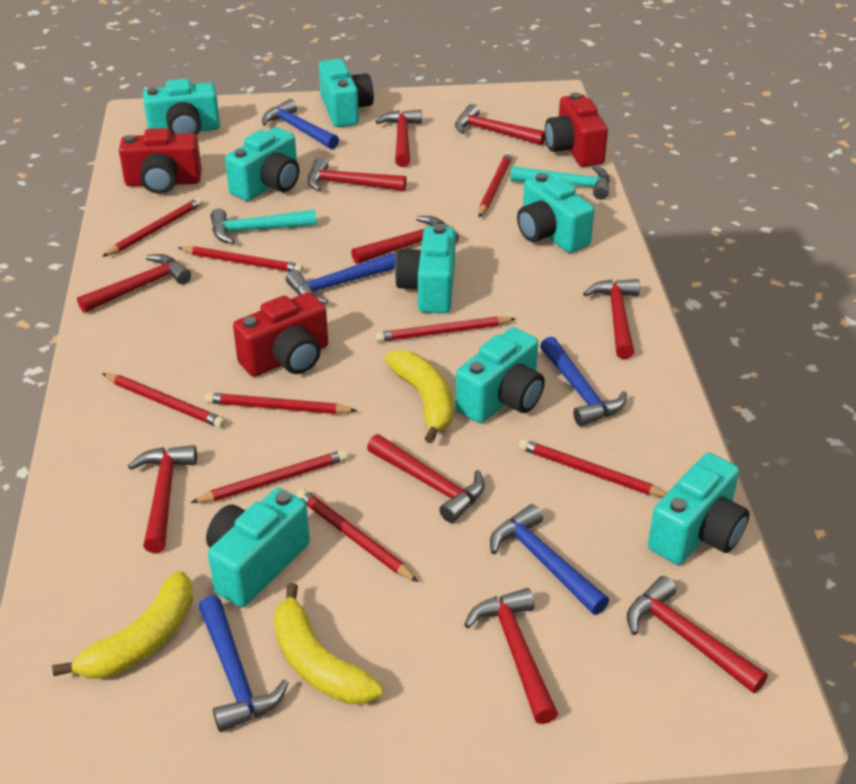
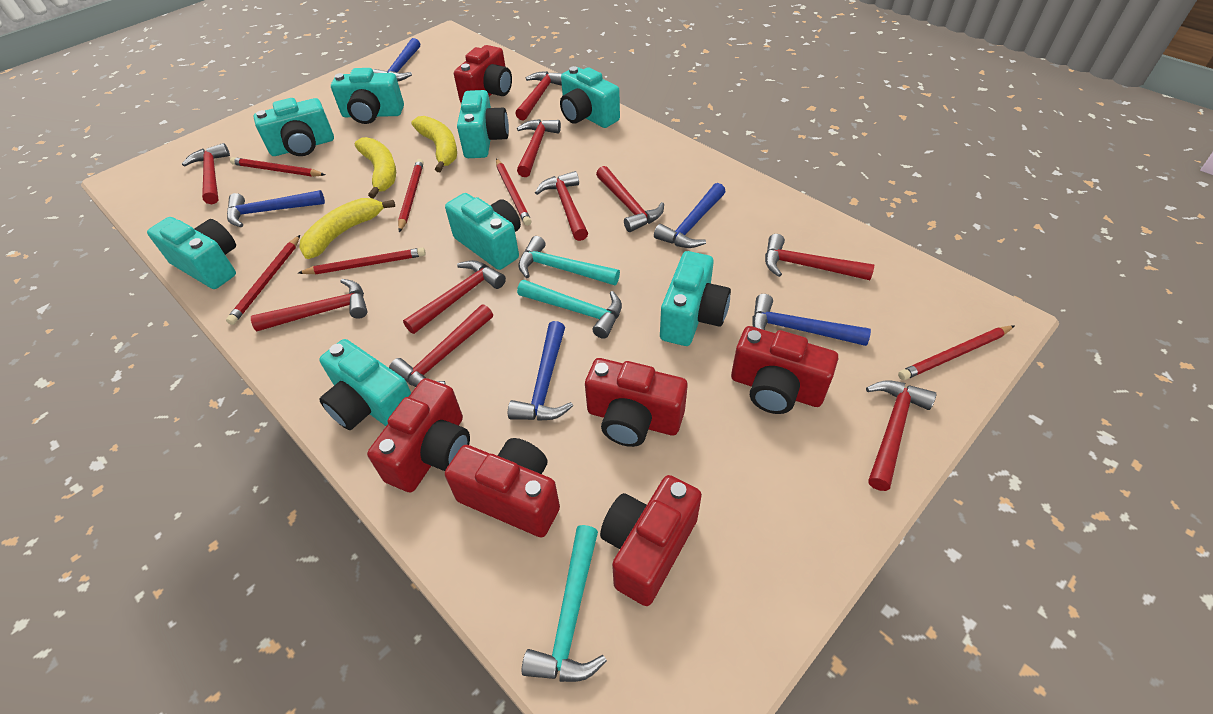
red camera: [119,128,202,194] [233,292,328,377] [545,93,608,167] = 3 -> [367,378,470,493] [445,438,560,537] [454,45,512,103] [585,358,688,447] [600,475,702,606] [731,326,838,414] = 6
red pencil: [102,197,203,257] [102,373,225,428] [178,246,303,273] [190,450,348,503] [205,393,357,414] [296,488,418,582] [375,316,516,342] [478,152,513,217] [519,439,667,497] = 9 -> [226,235,300,325] [230,157,326,177] [298,248,426,274] [398,159,424,233] [496,158,532,226] [898,325,1015,380] = 6
turquoise hammer: [210,209,317,244] [510,165,610,200] = 2 -> [517,280,622,339] [518,236,620,285] [521,525,607,682] = 3

